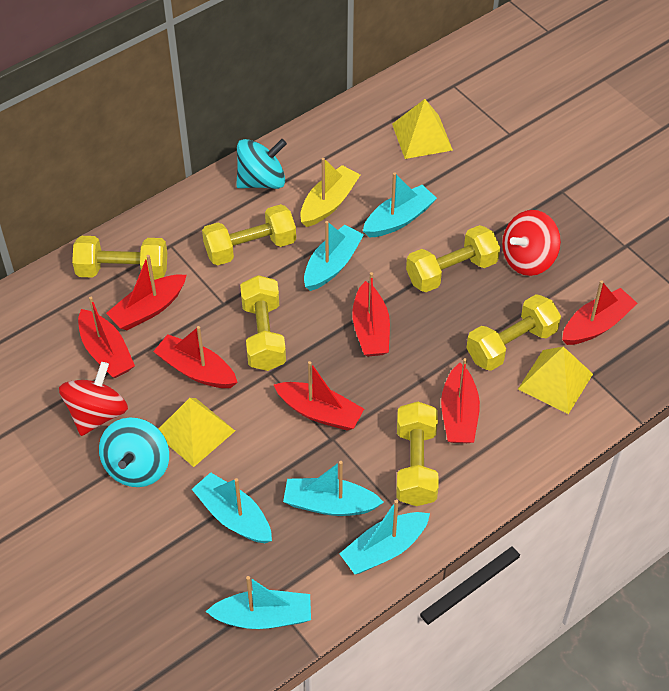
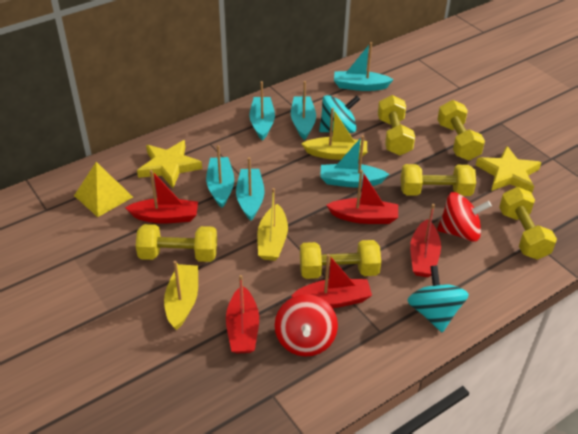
red boat: [78,297,135,378] [106,255,187,330] [153,326,238,388] [274,361,364,430] [352,272,390,357] [441,358,480,443] [562,280,638,345] = 7 -> [125,170,198,224] [226,275,259,353] [291,254,372,308] [326,170,398,224] [410,204,441,277] = 5
yellow boat: [300,158,360,227] = 1 -> [164,261,198,330] [257,188,288,261] [301,108,367,160] = 3
yellow pyramid: [159,398,235,467] [392,99,453,159] [518,346,593,414] = 3 -> [74,162,133,217] = 1
yellow star: none = 0 -> [137,140,202,188] [476,146,541,193] = 2

